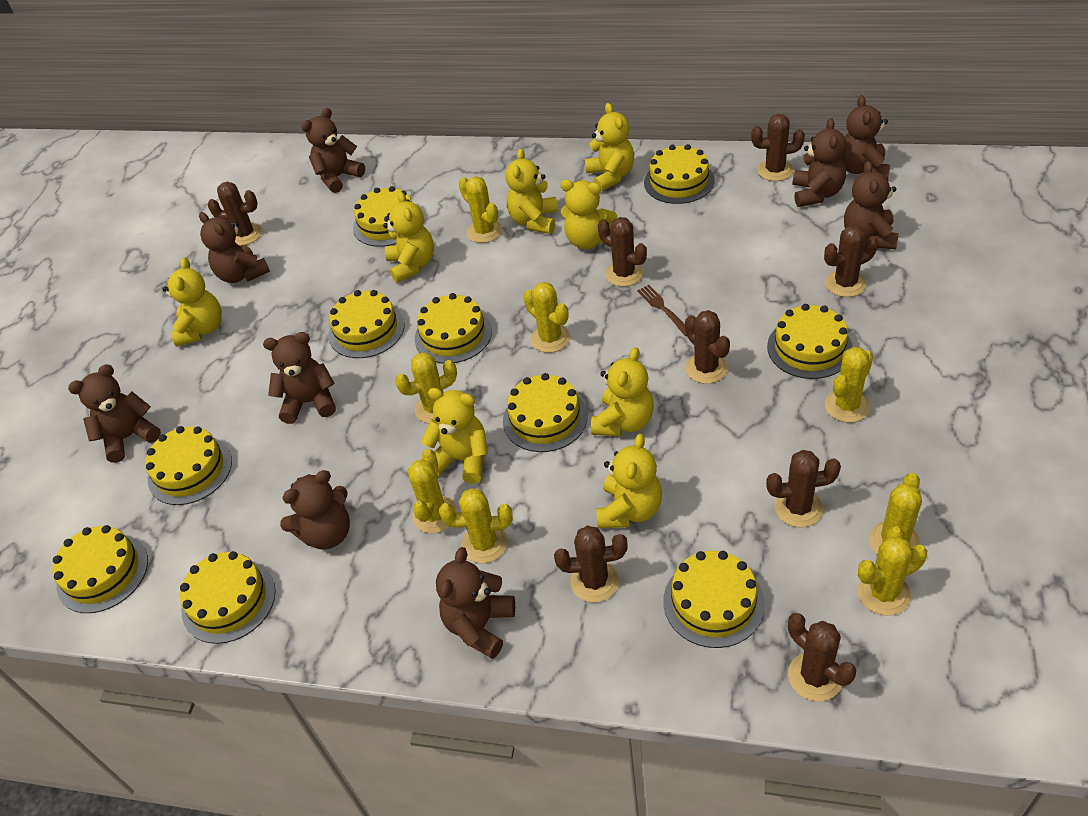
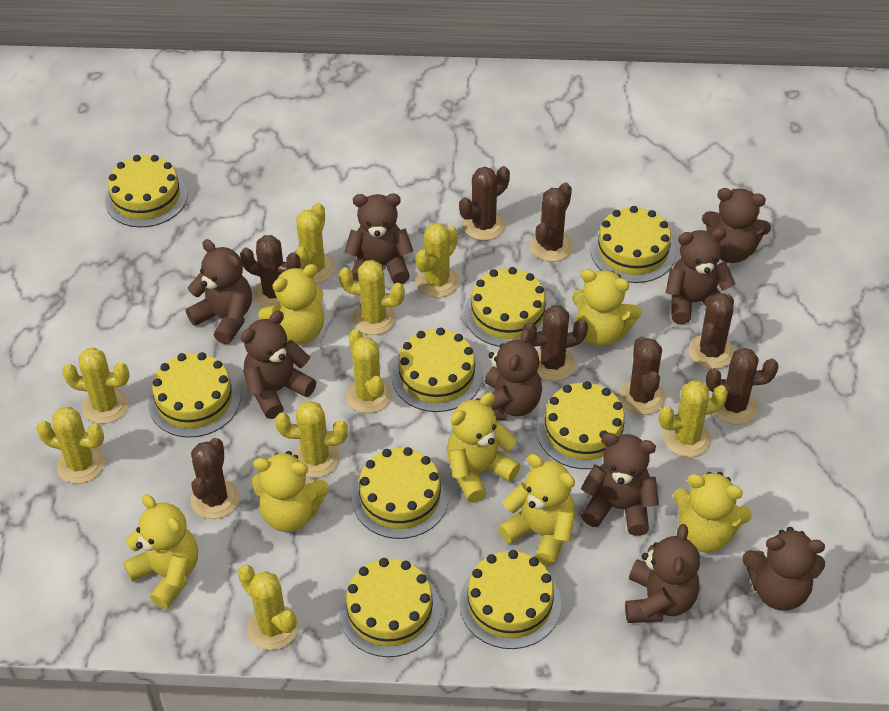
brown fork: [637,285,687,336] = 1 -> none = 0
yellow cactus: [395,352,457,424] [408,449,458,533] [439,488,513,563] [458,176,502,243] [523,282,570,353] [825,347,873,423] [858,536,927,616] [869,473,922,555] = 8 -> [36,407,105,484] [62,347,130,424] [238,565,299,650] [275,401,348,478] [295,203,335,284] [339,260,405,335] [346,329,392,413] [415,223,459,298] [659,380,728,457] = 9
yellow cake: [52,525,148,613] [145,426,232,505] [180,551,276,644] [328,290,404,358] [353,186,412,247] [415,293,492,364] [503,373,588,452] [644,144,715,204] [663,551,765,648] [767,304,853,379] = 10 -> [105,155,188,227] [148,352,241,438] [339,558,441,657] [352,447,449,539] [392,328,483,412] [459,550,561,649] [464,267,551,347] [537,381,631,469] [591,206,676,283] = 9
yellow teddy bear: [163,257,222,347] [383,191,434,283] [421,388,488,484] [506,149,558,234] [560,180,617,249] [585,103,634,191] [591,347,654,436] [596,434,662,528] = 8 -> [123,494,198,609] [252,451,329,532] [258,264,324,344] [447,392,520,503] [498,454,575,566] [572,269,642,346] [673,472,752,553] = 7

